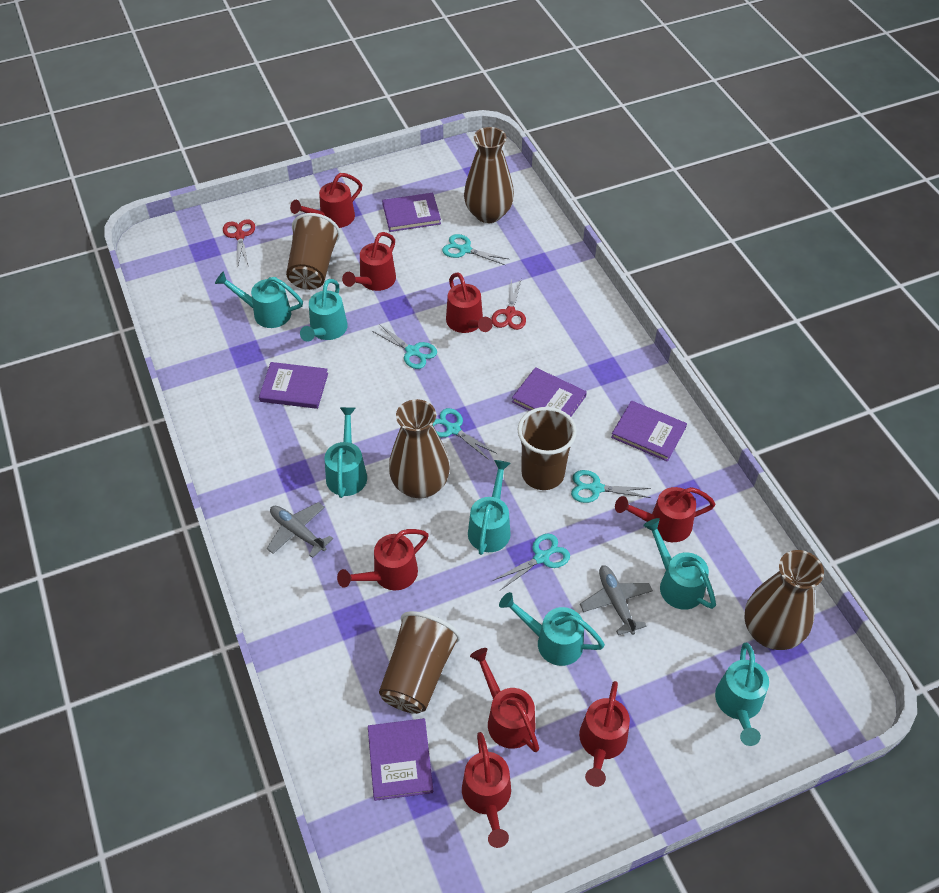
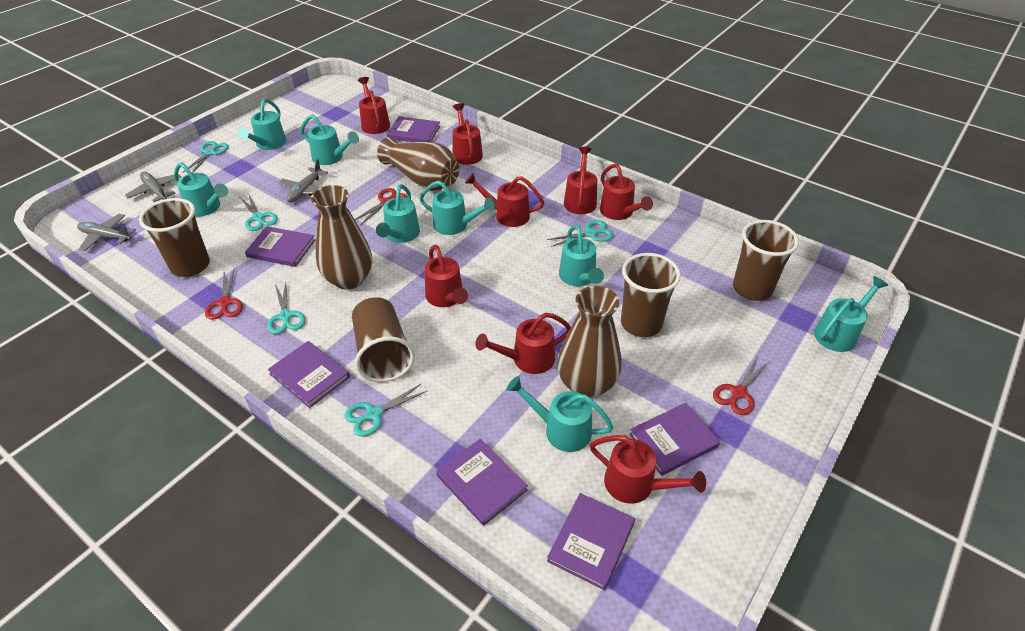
brown cup: [286,213,340,290] [379,611,461,714] [518,407,577,490] = 3 -> [139,198,210,277] [352,297,415,382] [621,253,681,337] [733,220,799,301] = 4
grey plane: [267,502,333,558] [580,565,653,635] = 2 -> [77,214,136,251] [125,172,181,202] [279,159,328,202] = 3
purple book: [259,362,328,409] [368,718,433,801] [382,193,441,232] [512,367,587,417] [611,401,687,461] = 5 -> [245,226,315,267] [268,341,350,408] [387,116,440,142] [436,439,528,526] [547,493,635,590] [629,403,720,476] = 6
red scissors: [223,219,255,265] [491,278,526,330] = 2 -> [205,268,243,320] [355,188,407,225] [713,356,768,415] = 3
turquoise watering can: [215,272,303,328] [300,279,348,342] [325,407,367,498] [468,460,510,555] [499,592,605,666] [643,518,716,610] [715,643,769,746] = 7 -> [174,162,228,217] [237,99,286,150] [300,115,359,165] [376,184,420,243] [419,180,495,235] [507,376,614,452] [559,225,604,287] [814,276,888,352] = 8

